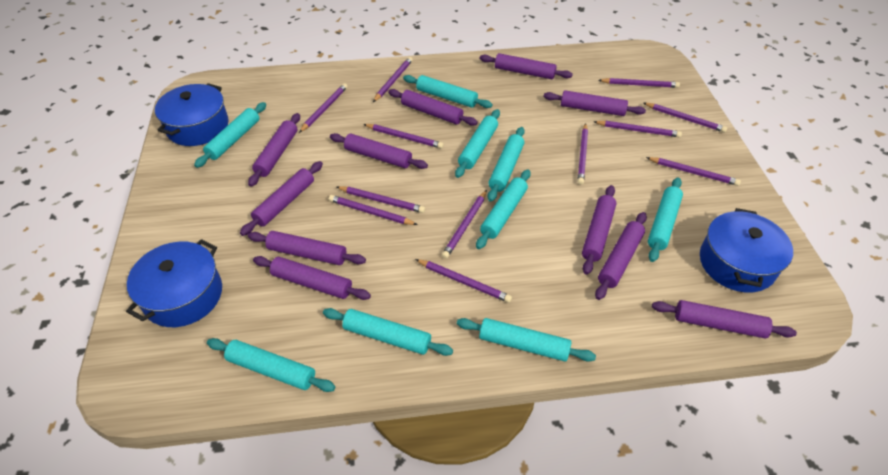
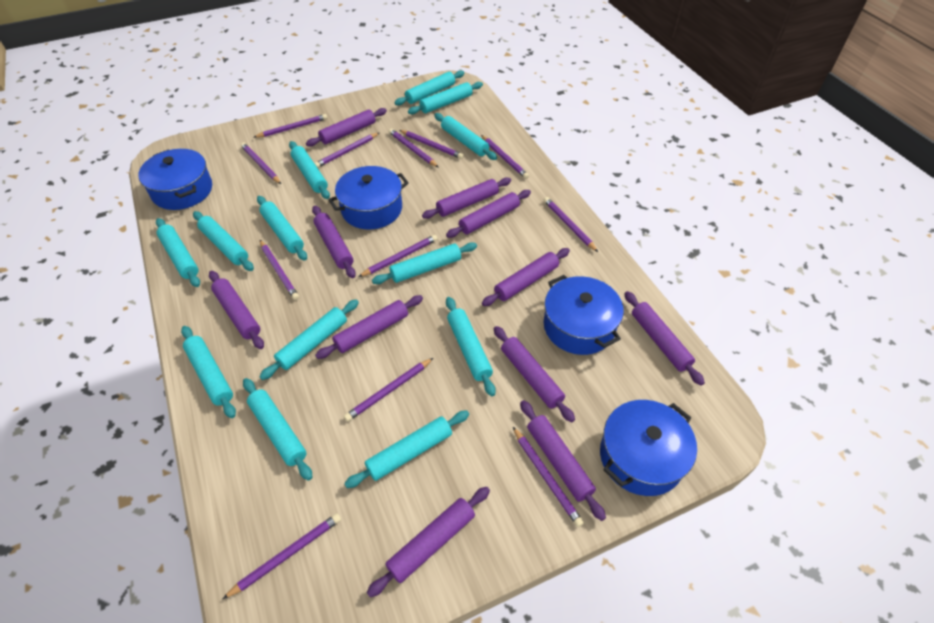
blue pot: [126,239,222,327] [155,83,229,146] [700,208,793,293] = 3 -> [138,149,212,210] [328,166,409,229] [544,275,624,355] [600,400,697,496] = 4
turquoise rolling pin: [194,102,266,168] [207,338,335,392] [323,308,453,356] [403,75,493,108] [455,109,500,178] [457,318,596,362] [476,169,531,249] [488,127,525,202] [648,177,683,262] = 9 -> [156,218,200,287] [181,326,236,418] [193,211,254,271] [243,378,312,481] [257,196,307,261] [259,299,359,380] [289,141,330,199] [344,410,469,488] [372,242,477,284] [394,70,464,106] [408,82,483,114] [434,113,497,160] [446,297,496,396] = 13

